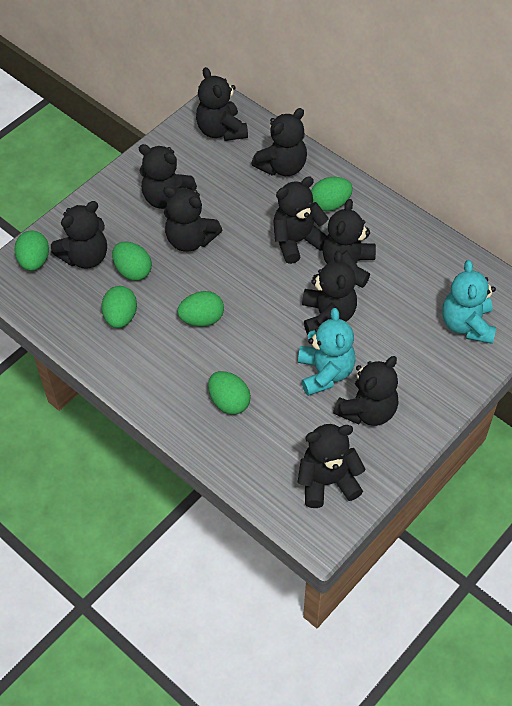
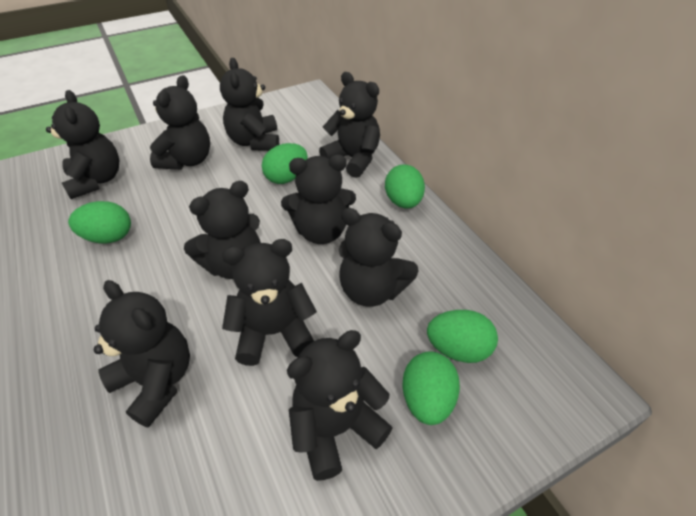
green egg: [14,230,49,271] [102,286,137,328] [112,241,152,281] [177,291,224,327] [208,371,251,414] [311,177,353,212] = 6 -> [68,201,131,243] [262,143,308,184] [385,165,425,209] [402,351,460,425] [427,310,498,363] = 5
turquoise teddy bear: [298,308,355,396] [442,260,496,344] = 2 -> none = 0

